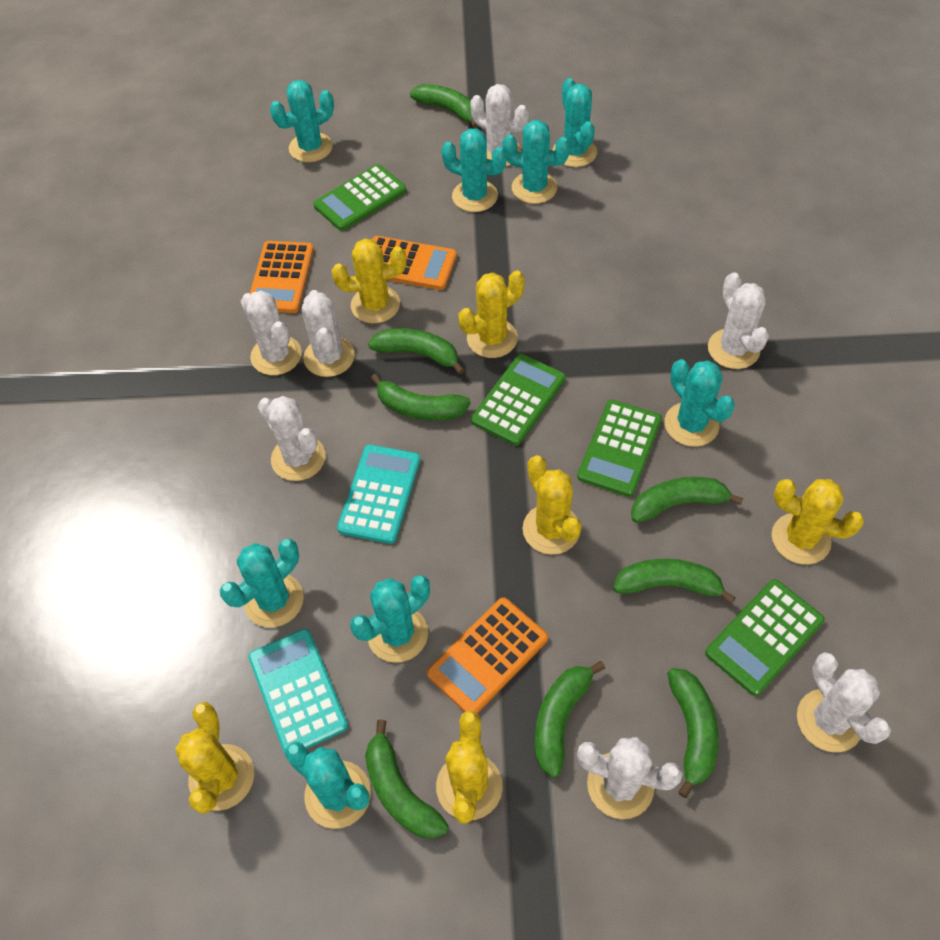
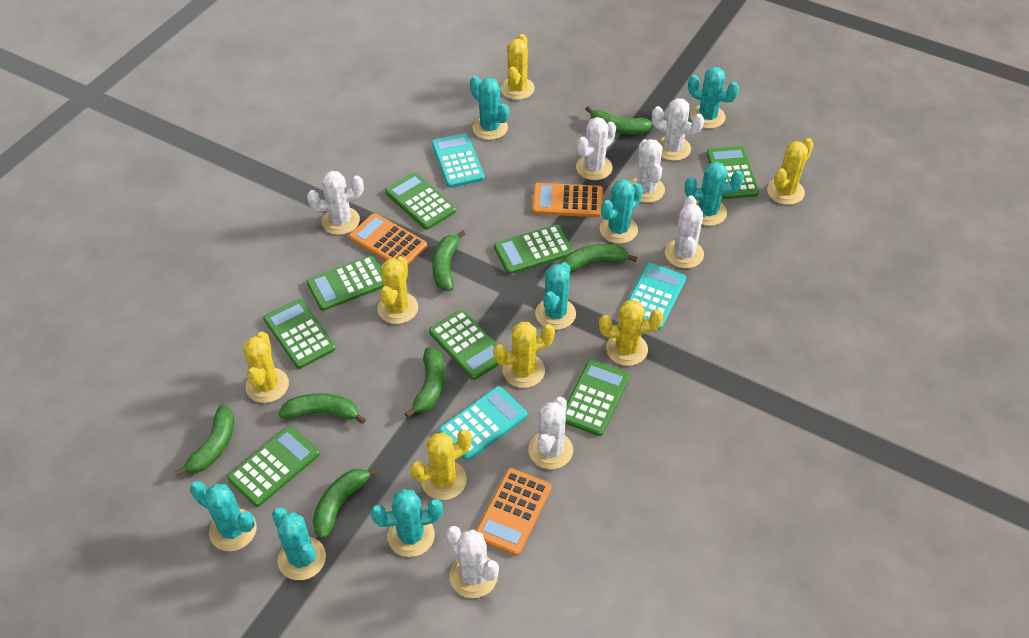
green banana: [365,720,448,839] [368,328,464,374] [371,374,471,421] [410,84,478,128] [535,661,605,778] [613,559,736,604] [631,477,743,523] [667,668,718,798] = 8 -> [174,405,234,476] [279,393,366,424] [313,468,379,539] [405,347,445,418] [432,230,466,291] [561,244,637,273] [586,106,653,135] = 7
green calculator: [313,164,406,231] [471,354,566,446] [577,400,662,497] [705,579,825,696] = 4 -> [227,426,320,507] [263,299,336,369] [306,255,384,311] [385,172,456,230] [429,310,500,380] [494,225,574,274] [565,360,630,436] [706,146,759,199] = 8
turquoise calculator: [249,629,348,753] [337,445,421,544] = 2 -> [432,133,485,188] [439,386,527,461] [628,263,686,330] = 3
yellow cactus: [175,702,254,813] [332,239,407,323] [436,711,503,824] [459,270,525,358] [523,455,582,555] [772,479,864,564] = 6 -> [243,332,289,403] [377,256,418,324] [410,430,472,500] [493,322,555,388] [500,34,535,100] [599,299,663,366] [767,138,814,205] = 7

